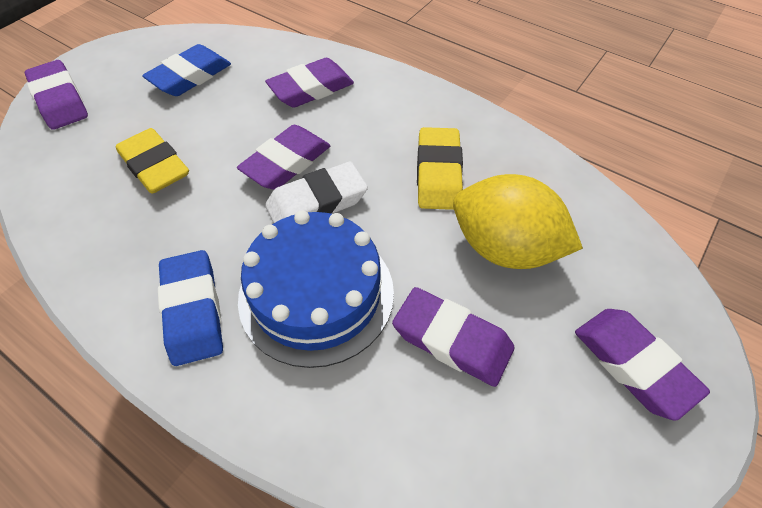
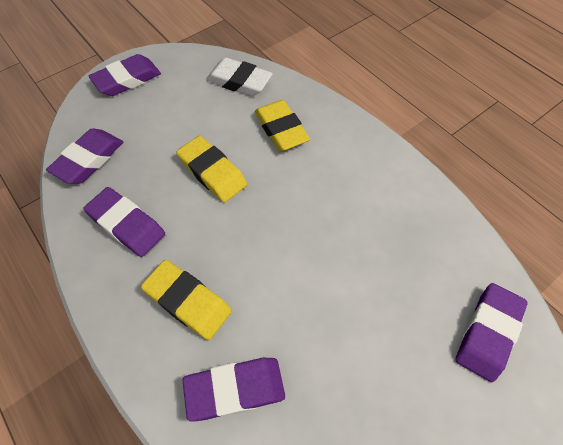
blue cake: [238,210,394,368] = 1 -> none = 0
blue eraser: [142,44,231,96] [158,250,223,366] = 2 -> none = 0
yellow eraser: [116,128,189,194] [417,127,463,210] = 2 -> [141,260,232,340] [176,136,247,203] [254,100,310,151] = 3
yellow lemon: [453,174,583,269] = 1 -> none = 0

